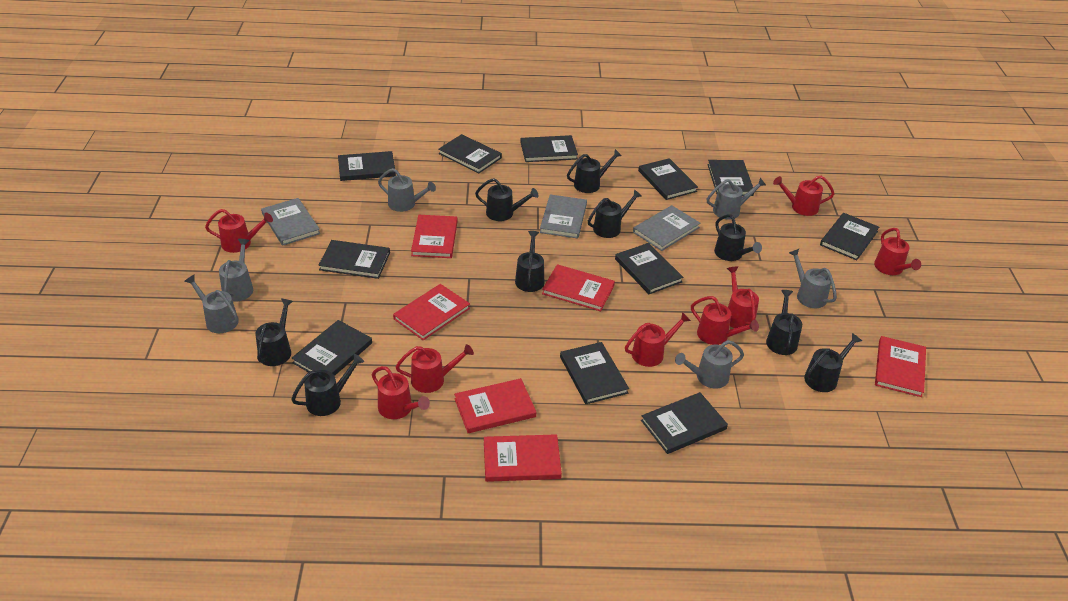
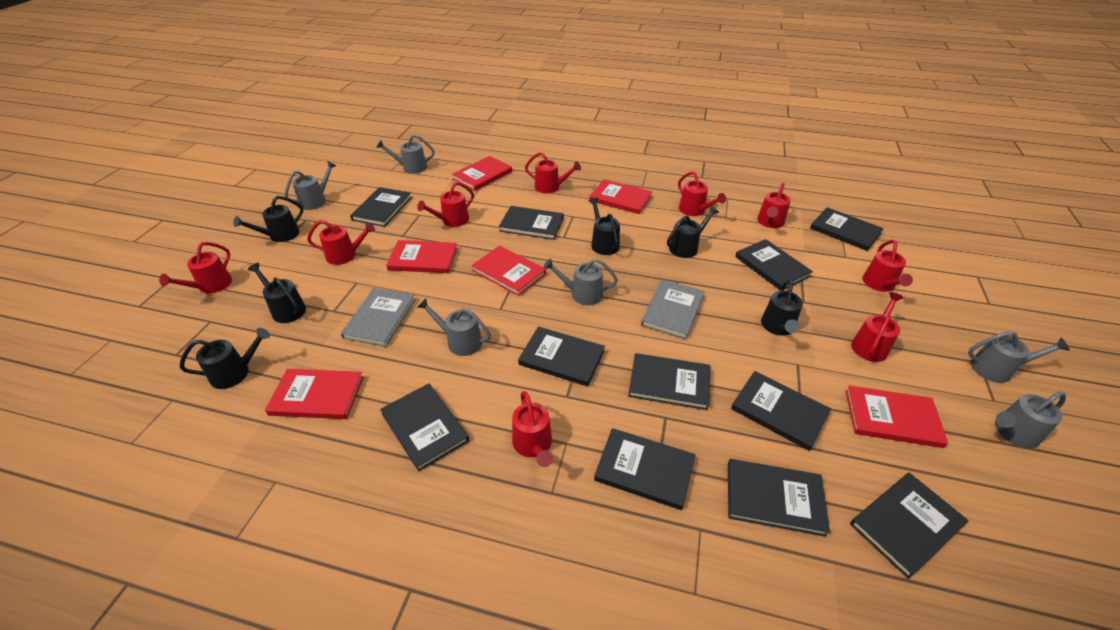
black watering can: [255,298,293,366] [291,354,364,416] [475,178,538,221] [515,231,544,292] [567,149,622,193] [588,189,641,238] [714,214,762,261] [766,290,802,355] [804,333,862,392] = 9 -> [180,328,270,389] [233,196,303,242] [248,263,306,323] [589,198,620,255] [667,206,719,258] [761,280,803,336] = 6
grey book: [261,198,320,246] [540,194,587,239] [633,205,701,251] = 3 -> [341,288,416,347] [641,279,705,339] = 2
red watering can: [205,209,273,253] [372,366,430,419] [396,344,474,393] [625,312,691,367] [691,296,759,345] [727,266,759,328] [773,176,834,216] [874,228,921,275] = 8 -> [159,242,232,293] [307,220,375,265] [417,182,474,227] [512,391,553,467] [525,152,581,193] [678,171,726,216] [757,182,791,228] [851,292,903,362] [862,240,913,292] = 9

